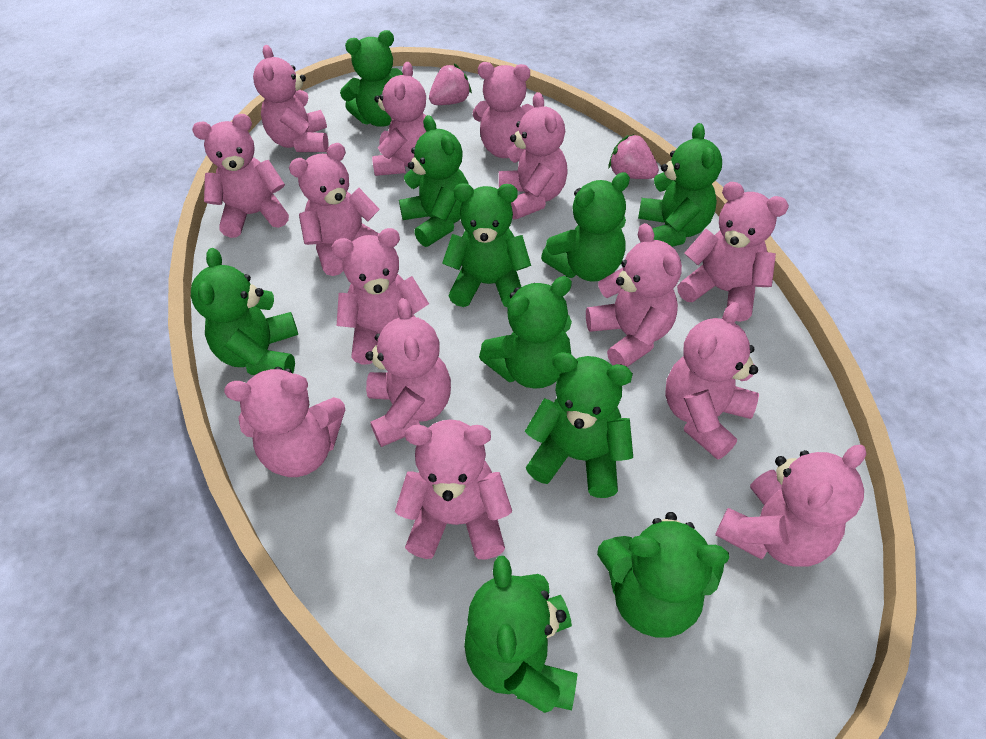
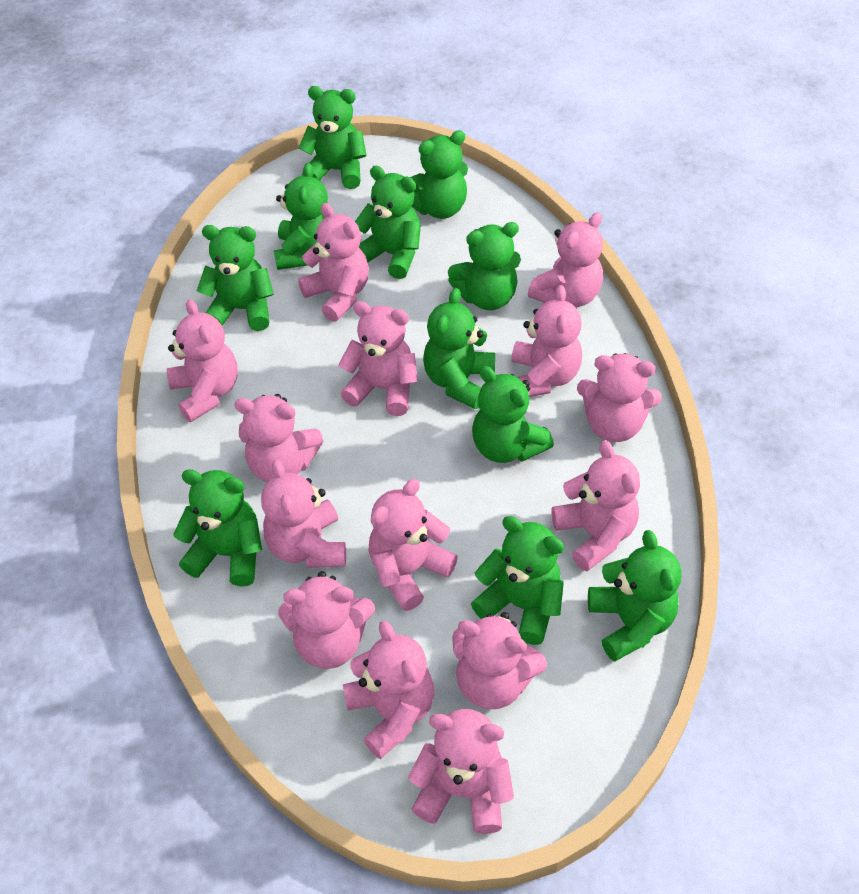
green teddy bear: [191,248,298,375] [340,30,403,127] [399,115,468,247] [442,183,531,307] [464,556,578,713] [479,276,572,389] [525,352,633,498] [541,172,630,282] [597,512,729,638] [638,123,722,247] = 10 -> [173,469,262,587] [197,225,274,331] [274,163,328,270] [299,86,367,189] [355,166,421,279] [410,130,468,219] [423,288,495,409] [448,222,521,310] [471,516,564,645] [472,366,554,463] [588,530,681,662] = 11
pink strawberry: [429,64,472,105] [608,134,659,179] = 2 -> none = 0

